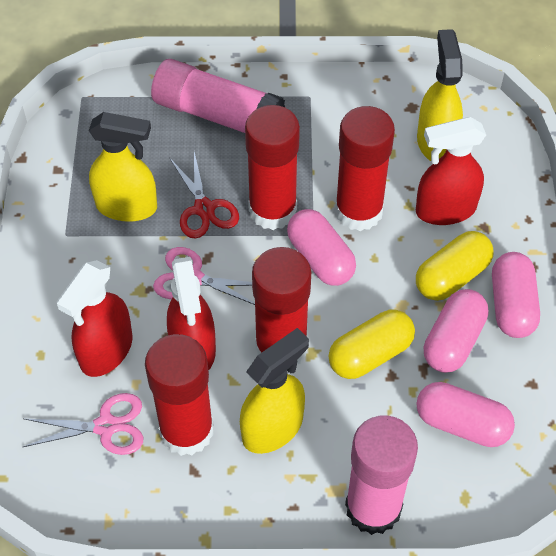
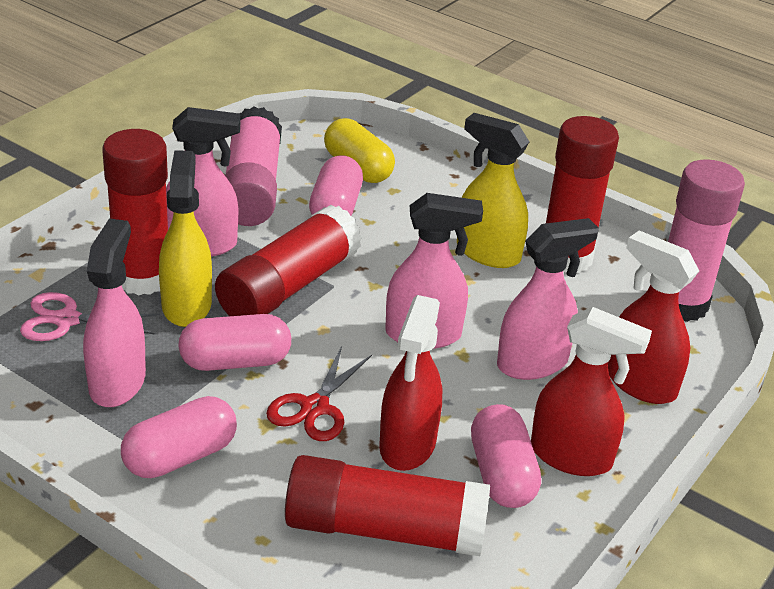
pink scissors: [23,393,143,455] [153,247,255,305] = 2 -> [20,292,160,341] = 1
pink spray bottle: none = 0 -> [83,218,146,407] [166,107,240,256] [385,193,483,349] [497,218,599,380] = 4
yellow capsule: [329,309,415,379] [416,231,494,301] = 2 -> [324,118,395,183] = 1
yellow spray bottle: [89,112,157,222] [240,328,309,454] [417,29,463,161] = 3 -> [159,150,212,327] [457,113,529,268] = 2

